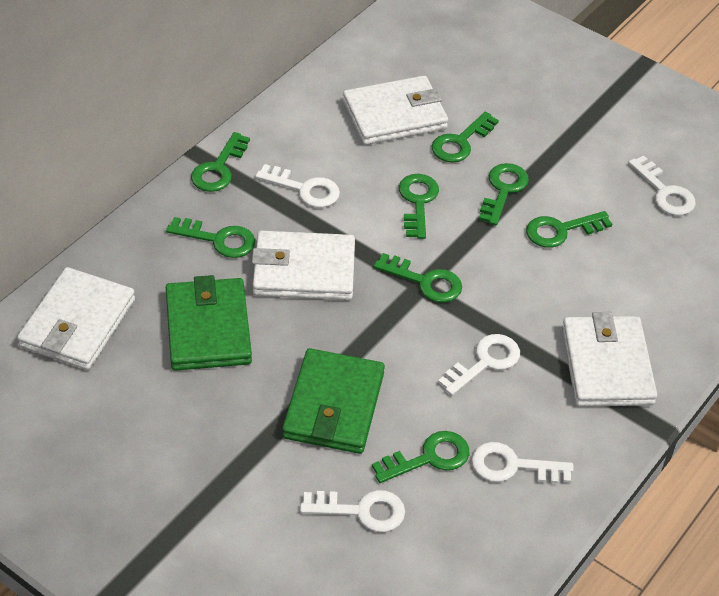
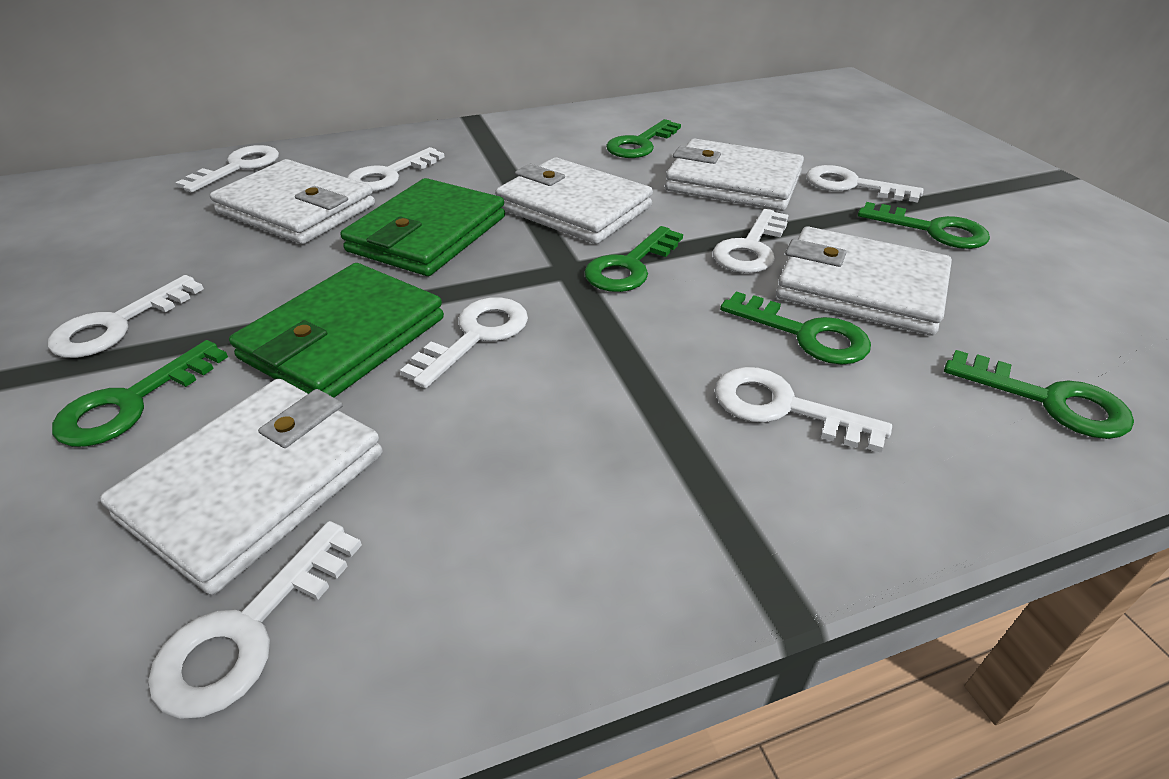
green key: [166,217,255,258] [191,132,250,192] [372,431,469,483] [374,253,462,303] [399,174,439,239] [431,112,499,162] [479,163,529,225] [526,211,612,248] = 8 -> [52,340,228,447] [584,226,683,292] [606,119,681,158] [720,292,871,365] [858,202,990,249] [944,350,1134,439] = 6
white key: [255,164,340,208] [300,490,405,532] [438,334,520,396] [471,442,574,484] [628,155,696,215] = 5 -> [48,275,204,358] [148,521,362,719] [175,145,279,192] [347,147,444,192] [400,297,528,388] [713,209,789,273] [715,367,892,453] [806,165,923,202] = 8
white wallet: [17,267,135,370] [252,231,355,300] [343,76,448,145] [562,312,657,407] = 4 -> [100,379,383,595] [210,159,375,244] [495,157,653,244] [665,138,804,211] [776,226,952,335] = 5

